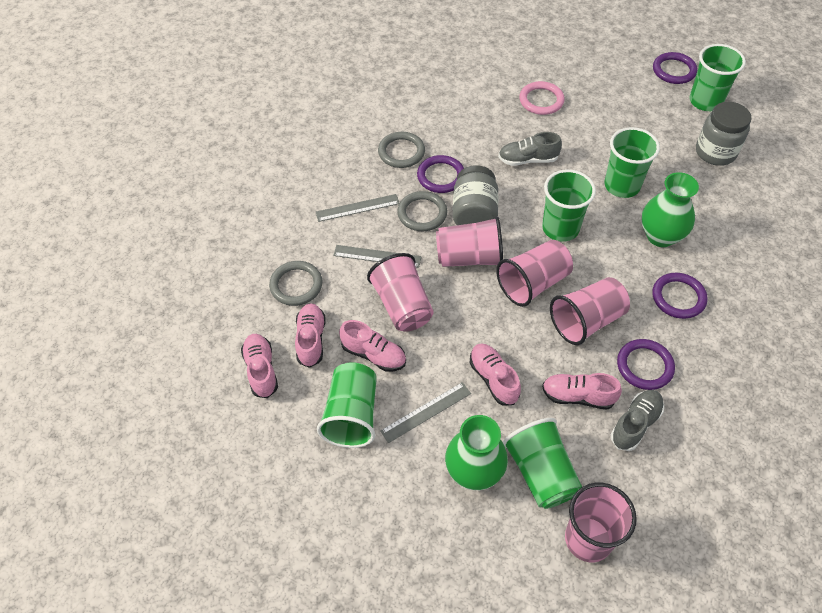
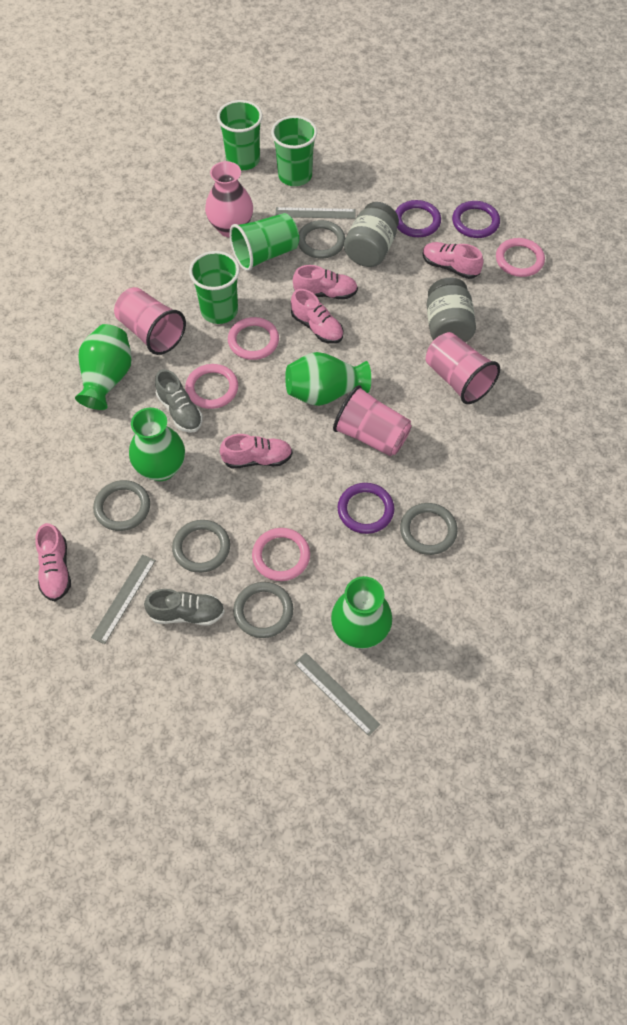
green cup: [317,362,377,448] [503,418,582,509] [542,170,596,242] [604,127,660,198] [689,44,746,111] = 5 -> [189,251,240,324] [217,100,263,170] [229,213,299,271] [271,116,317,186] = 4
green vase: [445,415,508,490] [642,172,699,247] = 2 -> [75,324,132,410] [129,408,185,481] [285,352,371,406] [331,576,392,649] = 4
grey ring: [269,261,323,306] [378,132,425,168] [398,191,447,231] = 3 -> [93,480,150,531] [172,520,230,573] [233,582,293,638] [298,220,345,259] [400,503,458,555] = 5
pink cup: [367,253,434,332] [436,216,503,267] [496,240,573,307] [550,277,630,345] [565,483,637,562] = 5 -> [114,287,186,355] [333,385,412,457] [426,332,500,404] = 3
pink ring: [519,81,565,115] = 1 -> [185,364,238,409] [228,317,279,360] [252,528,310,581] [496,238,545,277] = 4
pink vase: none = 0 -> [205,161,253,237] = 1
purple ring: [417,155,464,193] [617,339,675,390] [653,52,697,84] [653,273,708,319] = 4 -> [338,483,394,534] [395,200,441,237] [452,201,500,238] = 3

